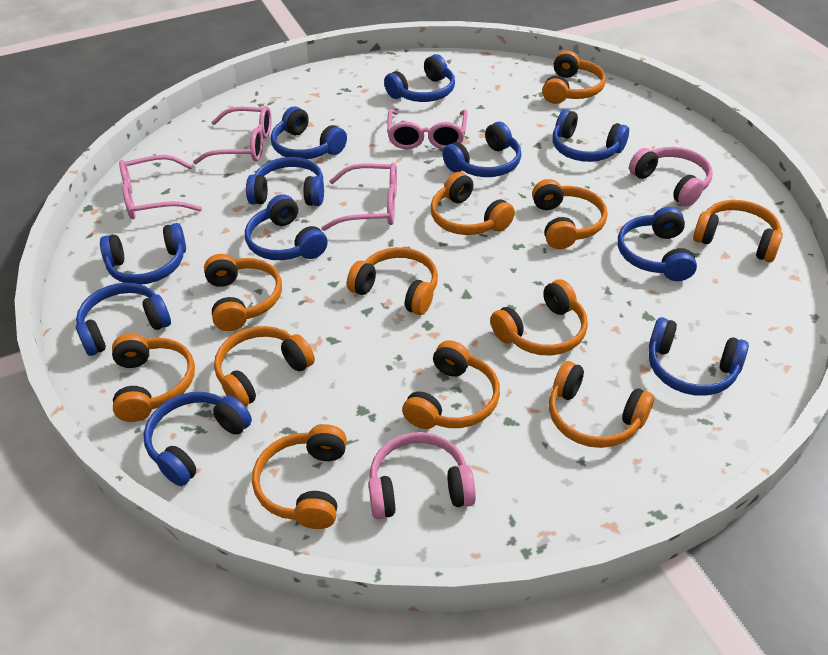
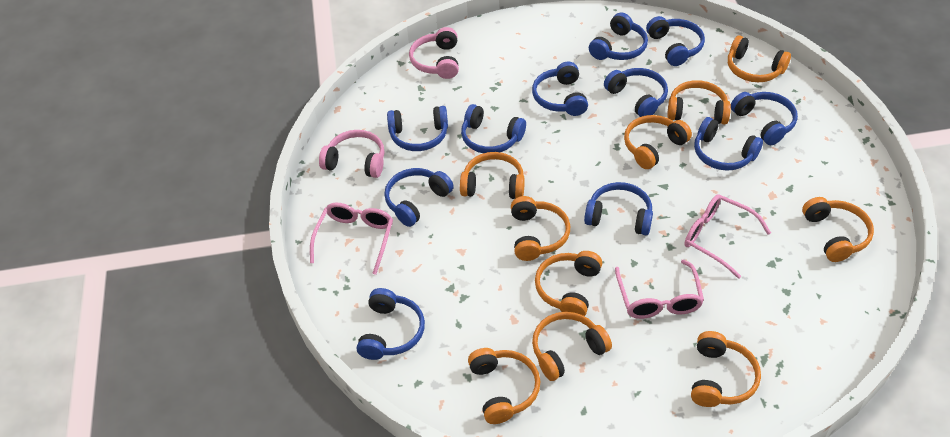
orange headphones: [112,333,195,422] [204,254,282,331] [214,326,315,407] [252,424,347,529] [347,247,438,315] [402,340,500,429] [430,172,515,235] [490,279,588,356] [532,179,607,249] [542,50,606,104] [549,361,654,448] [693,200,783,262] = 12 -> [460,152,525,199] [468,348,540,424] [511,196,570,261] [532,312,612,381] [535,251,602,316] [624,115,692,169] [667,80,731,124] [691,331,761,407] [728,35,791,82] [802,197,874,262] = 10
pink glasses: [119,155,202,219] [193,106,272,164] [321,162,397,231] [387,109,468,149] = 4 -> [310,203,393,275] [615,259,704,319] [684,194,771,279] = 3

